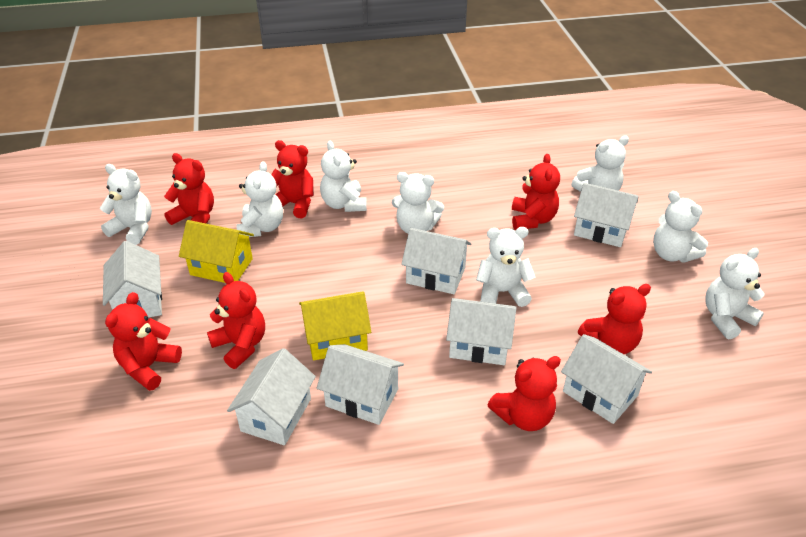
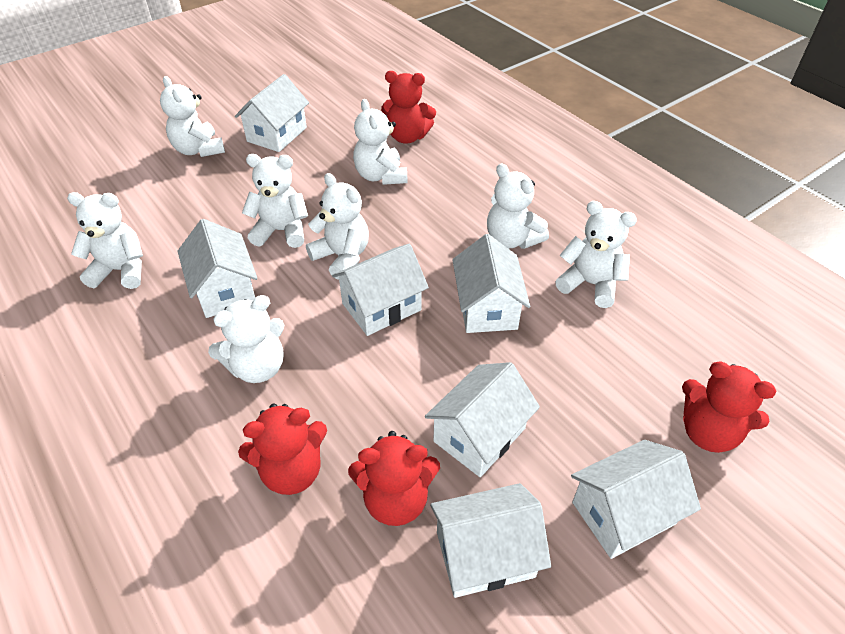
red teddy bear: [105,292,182,391] [164,153,214,225] [207,272,265,369] [271,140,313,218] [488,356,561,431] [512,154,560,230] [578,284,651,354] = 7 -> [238,404,327,495] [348,431,440,526] [381,71,436,143] [682,361,776,453] = 4
yellow house: [179,220,254,283] [299,291,371,360] = 2 -> none = 0

